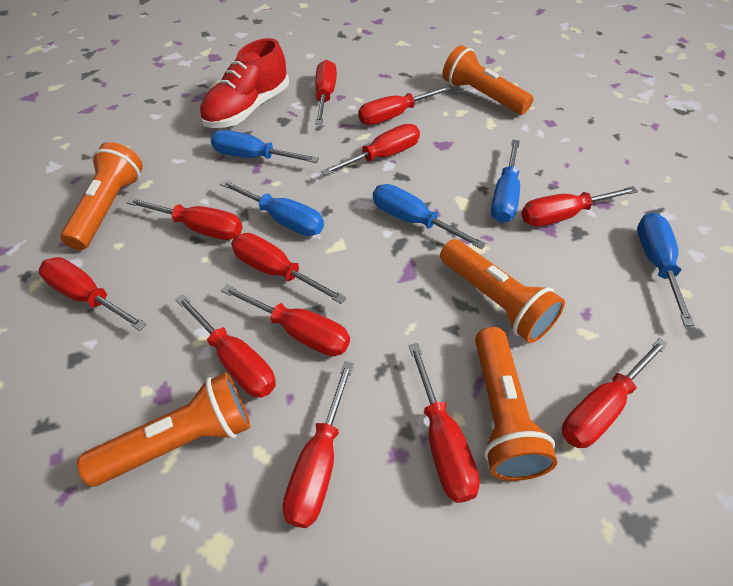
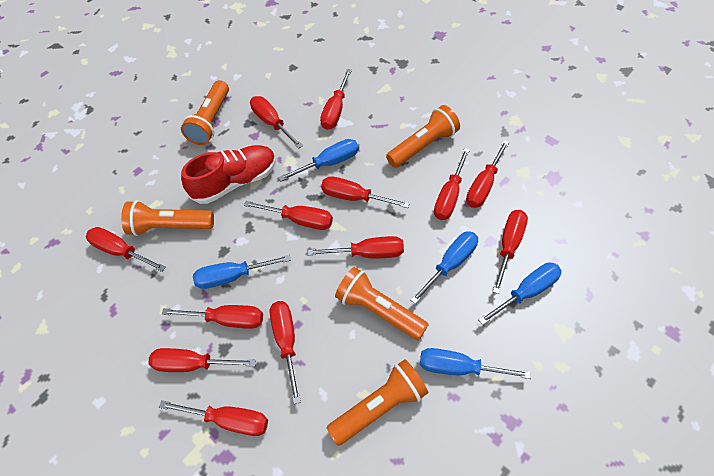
red screwdriver: [39,257,147,331] [126,198,242,240] [175,294,276,398] [221,284,350,356] [231,233,347,304] [283,361,354,528] [315,60,337,125] [321,124,420,176] [358,86,451,125] [408,343,480,503] [521,186,638,226] [562,338,669,448] = 12 -> [86,227,166,272] [149,348,256,372] [159,400,268,436] [162,305,263,329] [244,201,333,230] [250,96,303,149] [270,301,301,404] [308,236,404,258] [320,69,352,130] [321,176,410,208] [434,148,470,220] [466,140,509,208] [493,210,528,294] = 13

